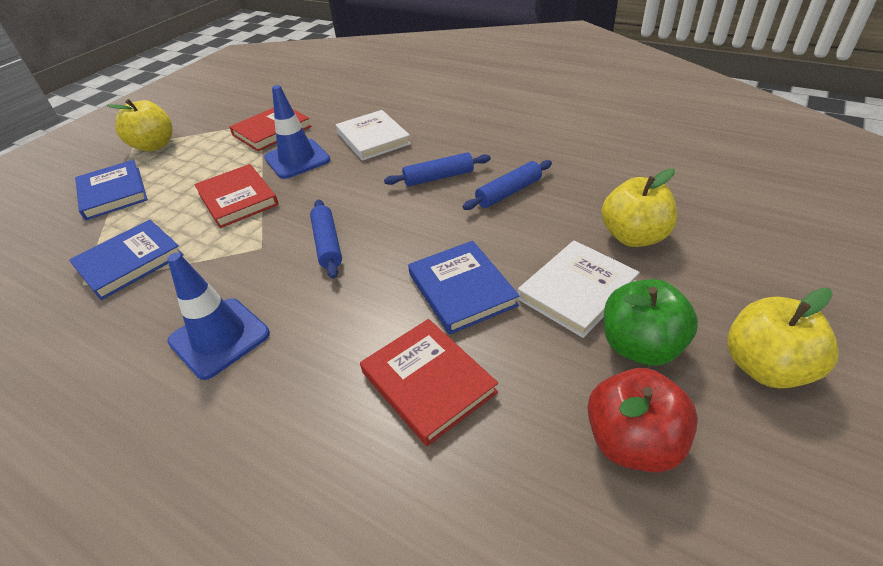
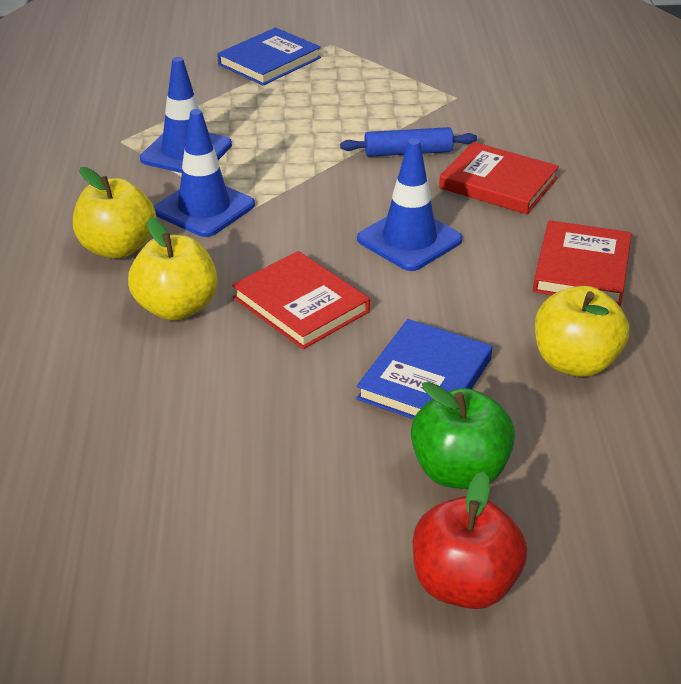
blue book: [69,220,184,300] [75,160,148,220] [408,241,519,335] = 3 -> [217,27,321,86] [356,319,492,419] = 2
blue rolling pin: [310,199,342,279] [384,152,491,187] [463,160,552,210] = 3 -> [340,127,477,157] = 1
blue traffic cone: [167,253,270,380] [264,85,331,179] = 2 -> [140,57,232,173] [154,109,255,237] [357,138,462,271] = 3
white book: [336,110,411,161] [517,240,640,338] = 2 -> none = 0

